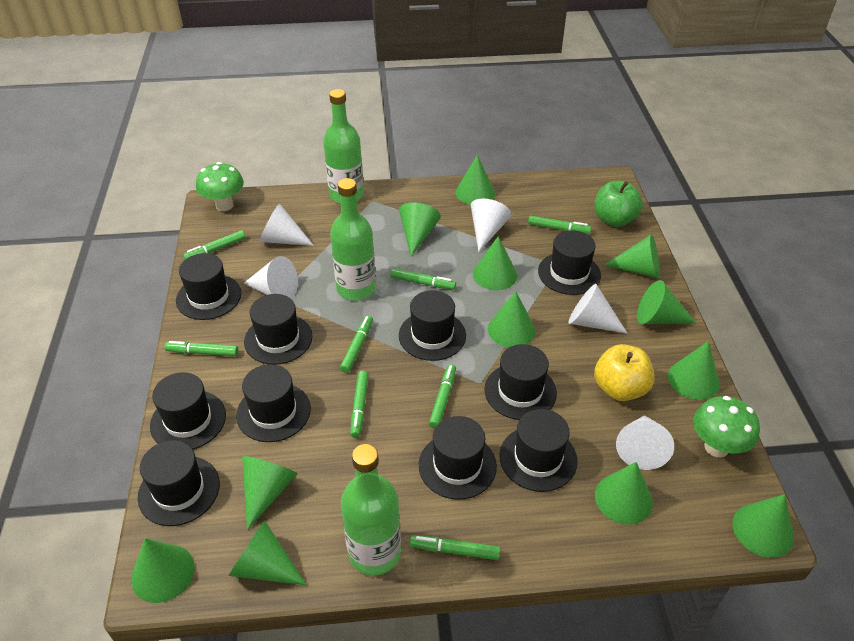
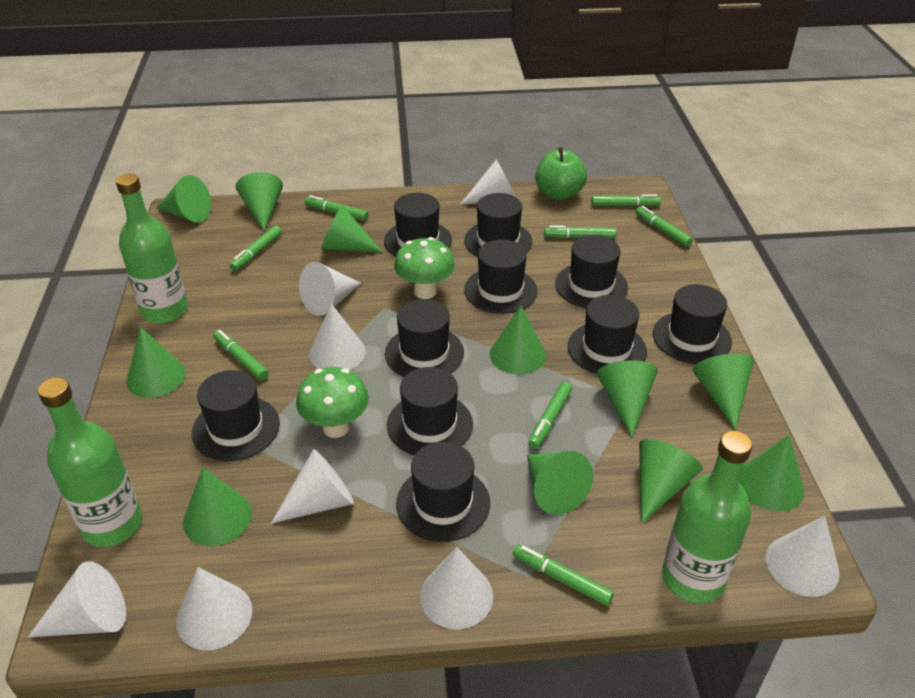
green cone: [131,538,195,603] [228,520,307,585] [242,456,298,530] [399,202,441,256] [455,155,495,205] [473,236,517,290] [488,291,535,348] [595,462,653,524] [605,234,660,278] [637,280,696,324] [668,341,720,400] [732,494,794,558] = 12 -> [126,327,186,398] [156,175,211,223] [183,468,252,546] [236,172,283,231] [321,205,383,252] [490,306,546,375] [527,451,593,515] [597,360,658,437] [639,439,703,524] [693,354,754,430] [739,435,804,512] = 11
white cone: [244,256,298,299] [260,204,314,246] [471,199,512,252] [568,284,628,334] [616,415,674,470] = 5 -> [28,561,126,637] [176,567,252,650] [271,449,354,524] [299,262,361,316] [309,303,366,370] [420,547,493,629] [460,159,515,205] [765,516,840,597] = 8
yellow apple: [594,344,655,401] = 1 -> none = 0

